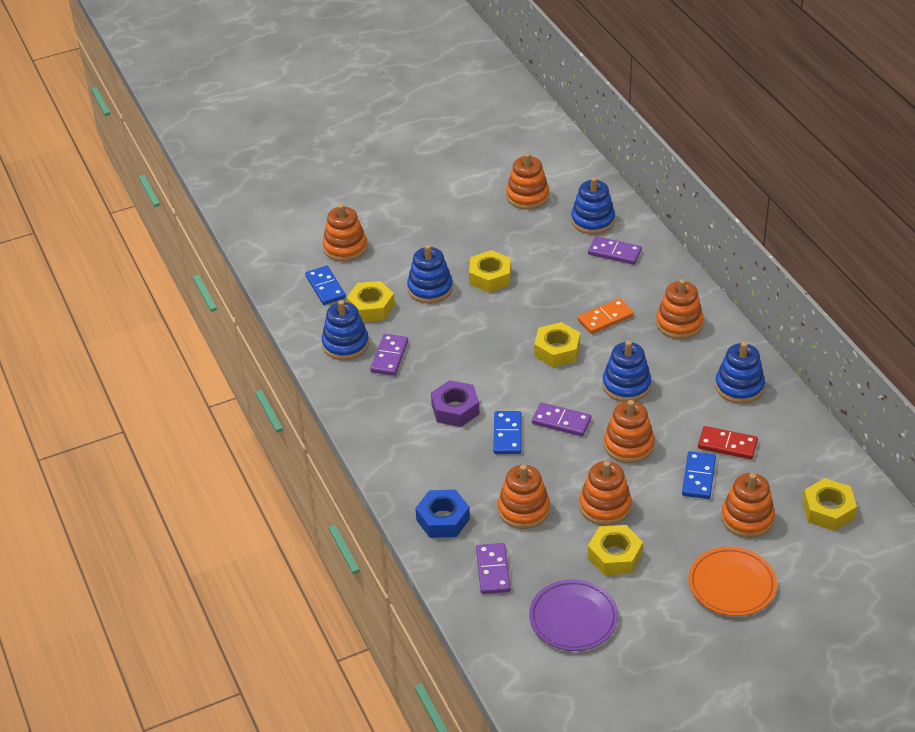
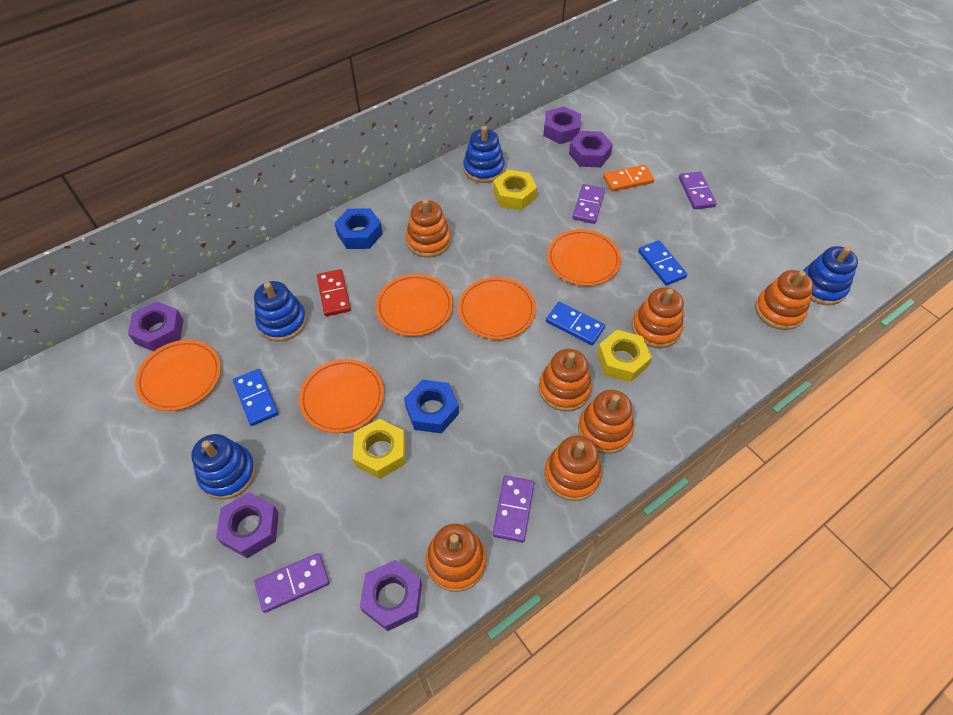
blue nut: [415,490,470,538] = 1 -> [334,208,382,249] [404,380,459,433] = 2
blue stacking toy: [321,300,369,360] [407,245,453,303] [571,177,615,234] [602,340,651,402] [715,342,765,404] = 5 -> [191,434,256,500] [254,281,307,341] [463,126,505,183] [803,246,858,305] = 4
orange plate: [688,547,777,616] = 1 -> [135,340,221,411] [299,359,384,433] [376,274,453,336] [458,277,536,340] [547,229,621,286] = 5
purple nut: [431,380,480,427] = 1 -> [128,301,183,352] [216,492,279,558] [359,560,422,631] [543,106,581,144] [569,131,613,167] = 5
purple plate: [529,579,618,651] = 1 -> none = 0
yellow nut: [347,281,395,322] [469,250,511,293] [534,322,580,367] [588,525,643,575] [803,478,857,531] = 5 -> [353,419,405,479] [493,170,537,210] [597,330,652,382] = 3

